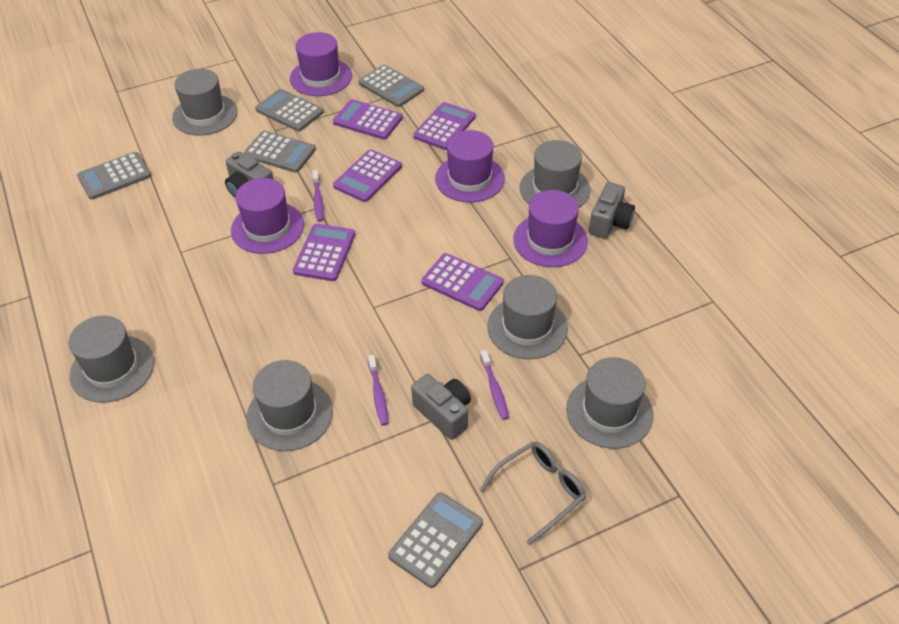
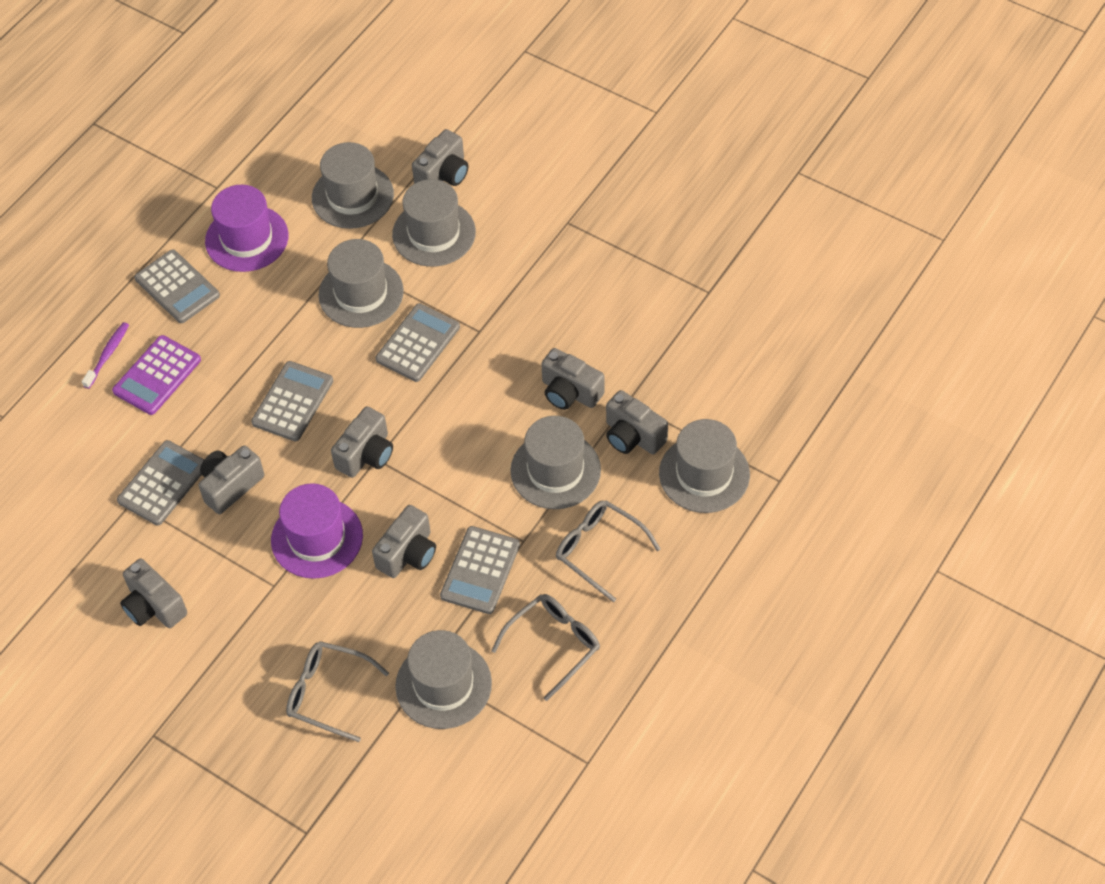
grey camera: [225,152,273,198] [411,374,471,440] [589,182,635,239] = 3 -> [120,559,187,628] [199,445,264,514] [331,407,393,478] [372,505,436,578] [412,129,468,186] [541,348,604,410] [606,390,668,454] = 7
grey glasses: [479,442,586,545] = 1 -> [286,641,389,742] [491,594,600,701] [556,500,661,602] = 3
purple calculator: [293,224,356,281] [333,99,403,140] [333,149,402,202] [413,102,476,150] [421,253,504,311] = 5 -> [112,335,201,415] = 1
purple hat: [231,178,304,254] [290,32,352,96] [435,130,505,203] [513,190,588,267] = 4 -> [205,185,288,272] [271,483,363,579] = 2
purple toothbrush: [312,170,324,222] [368,355,388,426] [480,350,509,420] = 3 -> [82,322,129,389] = 1

